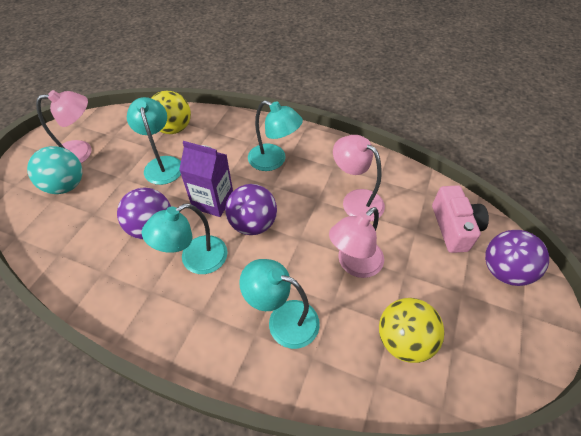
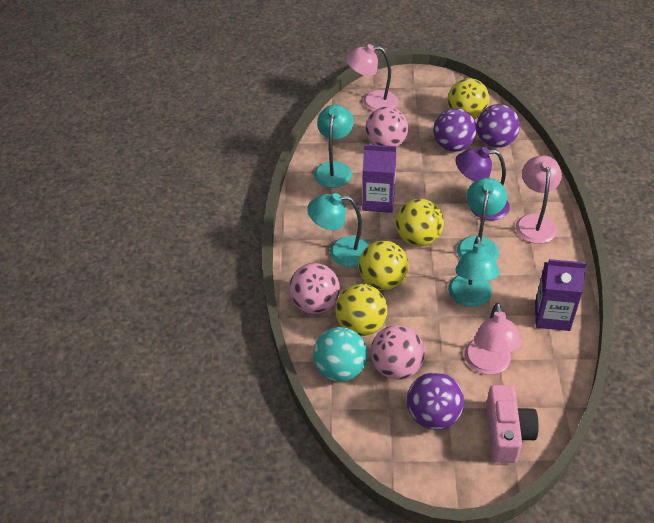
pink ball: none = 0 -> [289,263,340,314] [365,107,408,147] [370,325,425,380] = 3
purple carton: [179,141,233,217] = 1 -> [362,144,396,213] [535,259,587,331] = 2
purple lamp: none = 0 -> [456,147,510,220] = 1
yellow ball: [151,91,191,134] [379,298,444,363] = 2 -> [335,284,387,336] [358,241,408,290] [396,199,444,246] [448,78,490,119] = 4

